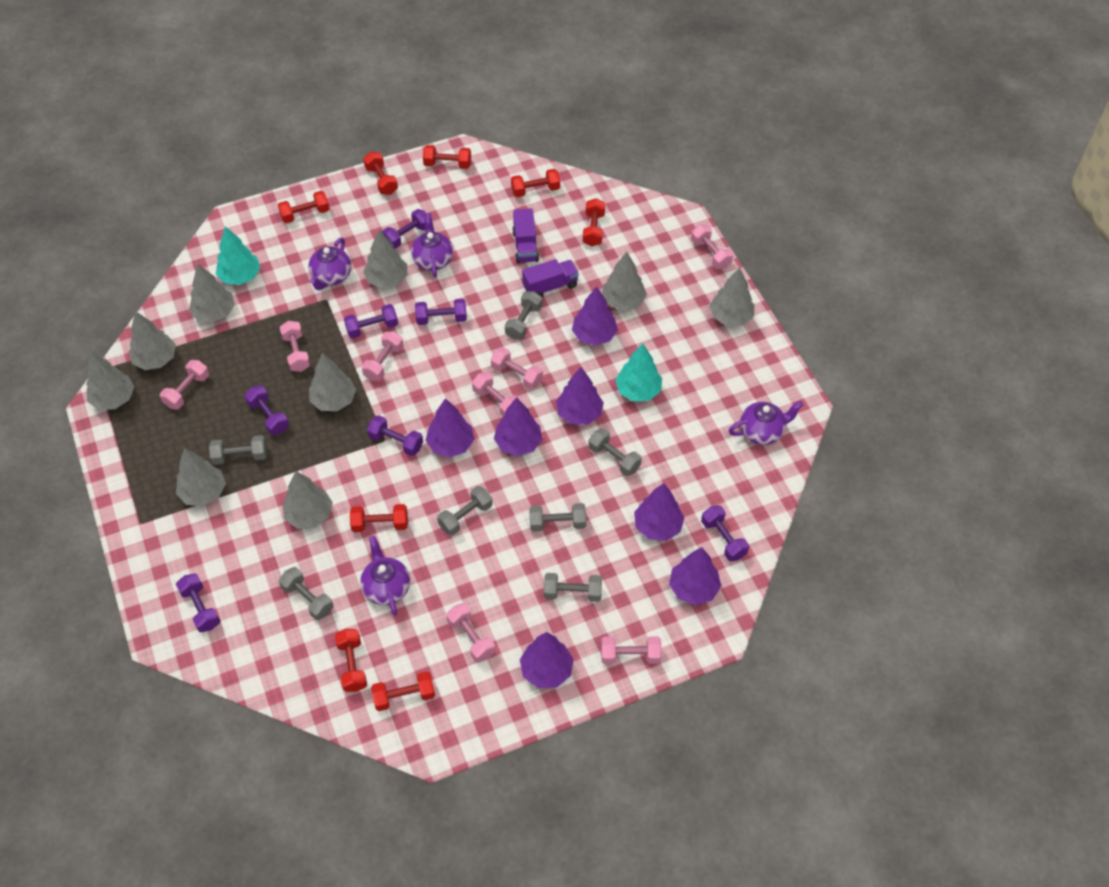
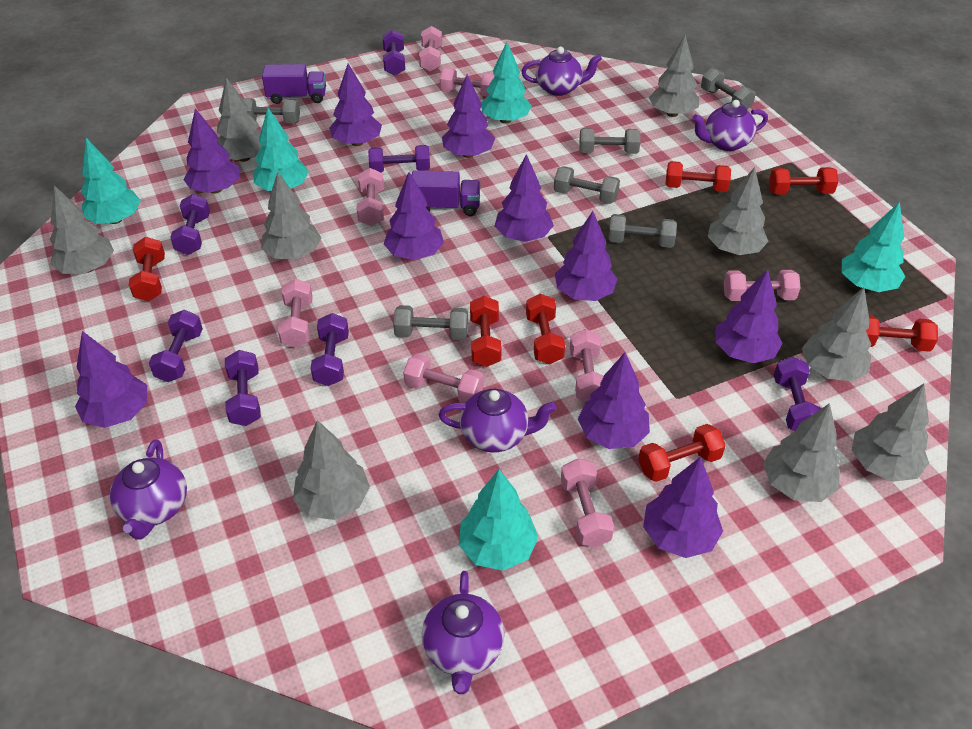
grey dumbbell: [209,435,267,465] [279,567,333,620] [437,486,493,536] [505,291,542,339] [529,503,586,532] [544,573,602,602] [588,428,642,476] = 7 -> [243,98,300,123] [393,305,468,340] [554,166,620,204] [579,128,640,154] [608,214,677,248] [701,68,756,110] = 6
purple teapot: [308,238,351,290] [360,536,410,615] [411,213,453,278] [729,401,803,445] = 4 -> [110,439,187,540] [422,571,504,694] [438,389,556,452] [521,47,602,96] [692,100,768,151] = 5
purple tree: [426,398,474,457] [494,397,542,456] [520,632,574,688] [556,367,604,425] [572,286,618,346] [634,483,685,541] [669,547,721,605] = 7 -> [75,331,147,428] [183,108,240,194] [329,63,382,146] [384,172,444,260] [442,75,495,158] [495,154,554,242] [555,211,618,301] [578,353,650,449] [643,457,723,558] [715,269,783,363] = 10
red dumbbell: [278,191,329,223] [335,629,367,692] [350,504,408,532] [363,152,398,195] [371,671,435,711] [423,145,471,169] [511,169,560,197] [583,198,605,246] = 8 -> [129,237,165,301] [470,296,501,367] [526,294,565,364] [638,424,726,482] [665,161,731,192] [769,167,838,195] [866,315,938,352] = 7
turquoise tree: [216,226,261,285] [615,343,662,401] = 2 -> [81,138,141,224] [253,108,309,191] [459,469,539,571] [481,42,532,124] [842,202,905,292] = 5

